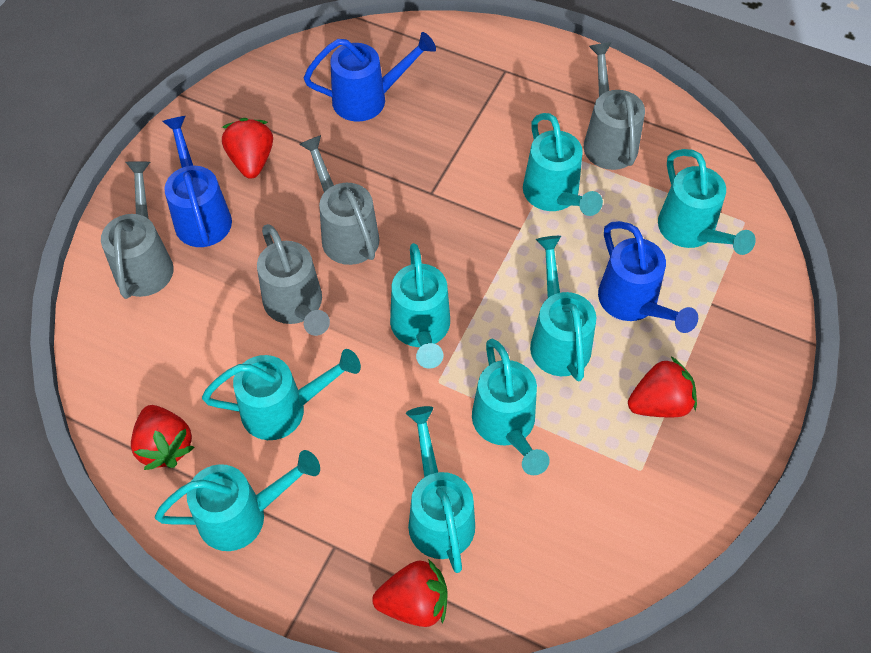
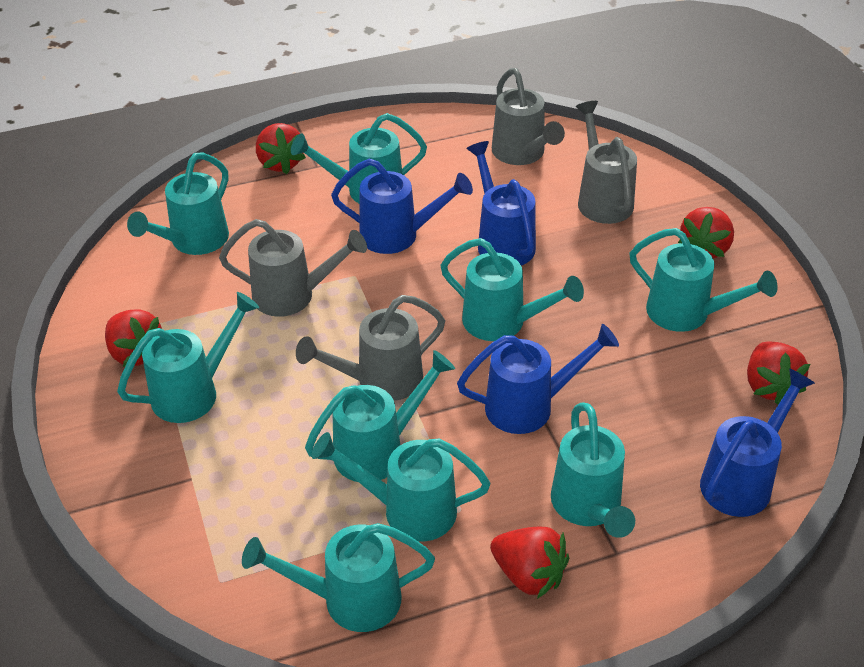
blue watering can: [162,116,232,247] [304,32,436,122] [598,221,698,333] = 3 -> [331,158,473,254] [457,324,619,434] [466,141,536,266] [700,368,815,517] = 4
red strawberry: [131,405,195,470] [222,118,273,179] [372,559,448,627] [628,357,697,417] = 4 -> [105,309,162,367] [256,123,306,174] [490,527,569,599] [678,207,734,258] [747,341,810,405] = 5
turquoise watering can: [155,450,320,551] [202,349,361,440] [390,243,450,369] [406,406,475,573] [472,339,550,475] [523,113,603,216] [530,236,596,381] [658,149,756,255] = 8 -> [117,292,259,423] [127,153,229,255] [242,523,435,632] [291,113,427,204] [305,350,455,482] [312,432,490,542] [440,238,584,341] [551,403,635,538] [629,228,778,332] = 9

